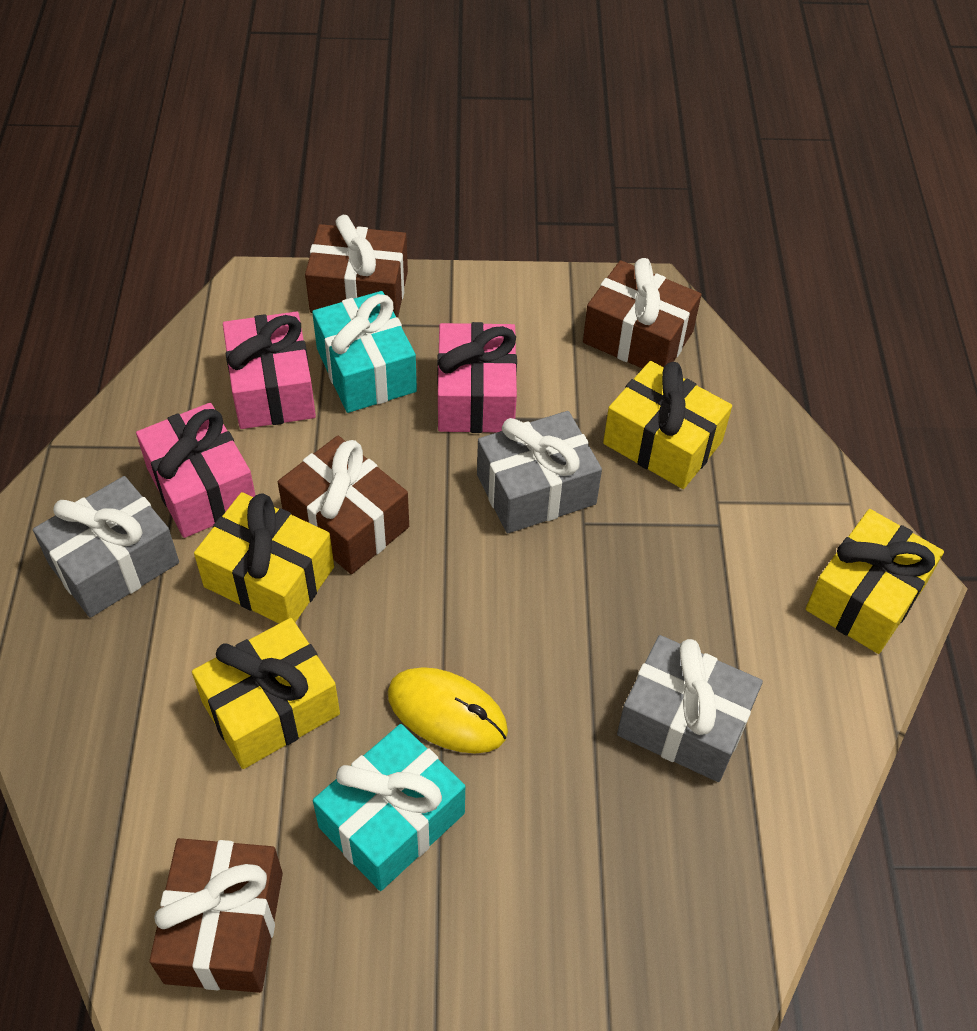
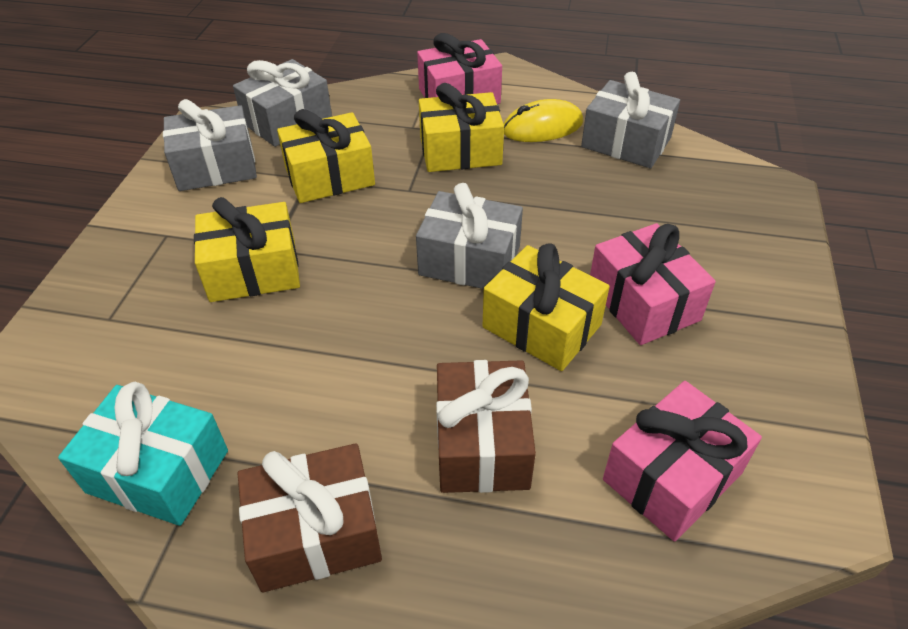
brown gift: [149,838,283,993] [278,436,409,574] [305,215,408,317] [583,258,701,369] = 4 -> [238,443,382,592] [436,360,536,493] = 2
grey gift: [33,476,179,618] [477,411,602,534] [617,635,763,782] = 3 -> [163,99,257,191] [233,59,332,147] [416,183,523,289] [581,72,680,168] = 4
turquoise gift: [312,291,417,413] [313,724,465,891] = 2 -> [58,382,228,526] = 1

